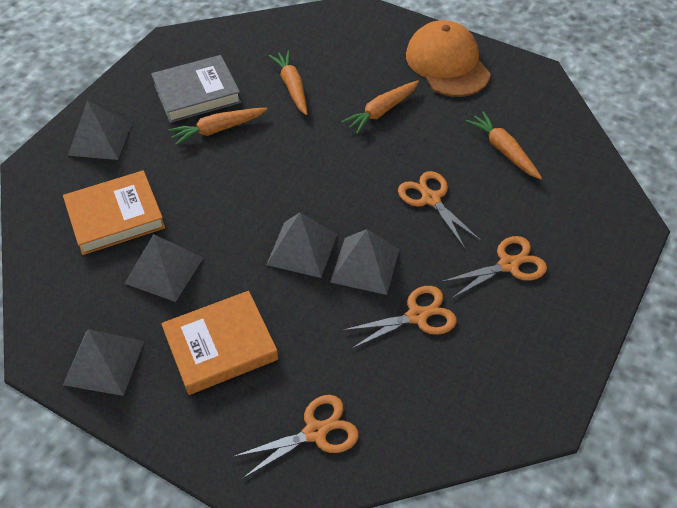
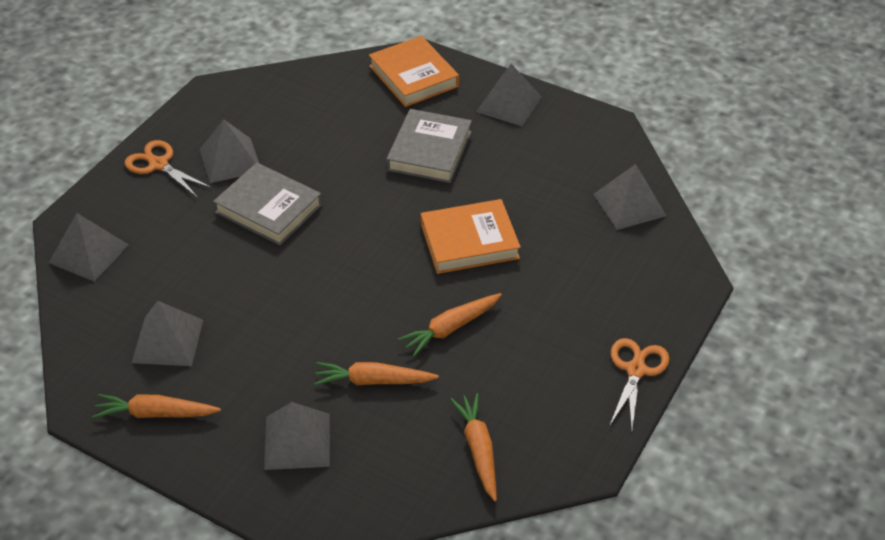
grey book: [151,55,241,123] = 1 -> [213,163,322,246] [386,109,472,183] = 2
grey pyramid: [63,329,144,396] [68,101,132,160] [124,234,203,302] [266,213,337,278] [330,229,400,295] = 5 -> [49,213,129,282] [132,301,203,366] [200,120,259,183] [264,402,330,470] [476,64,542,126] [593,164,666,230] = 6
orange cap: [406,20,491,97] = 1 -> none = 0
orange scissors: [233,395,359,479] [342,286,457,349] [398,171,481,248] [441,236,547,299] = 4 -> [125,140,212,198] [610,338,669,430] = 2

